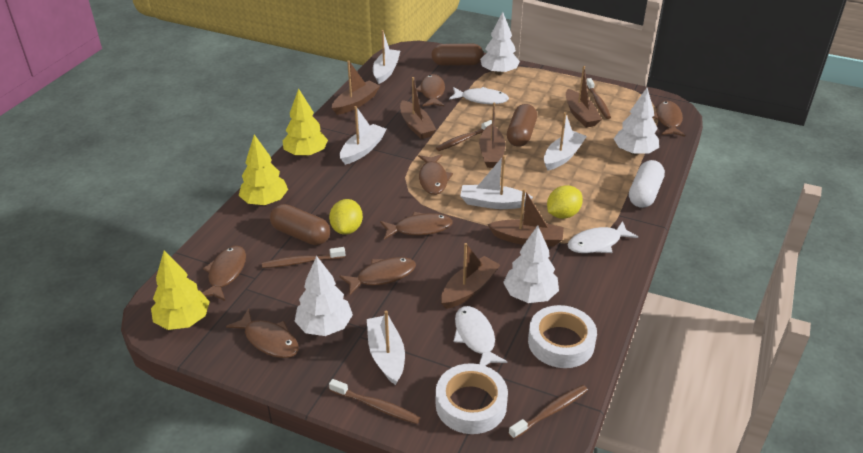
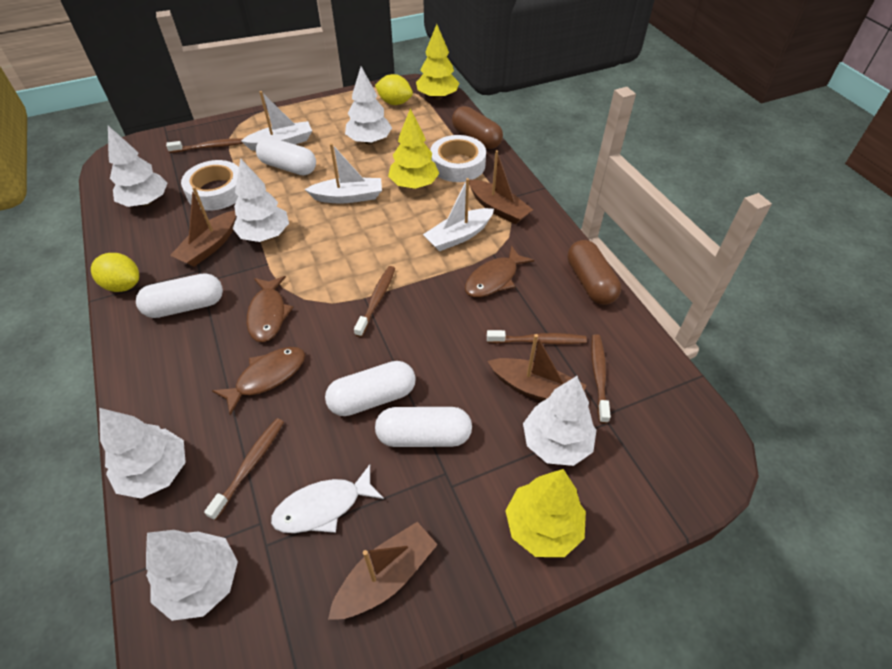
brown boat: [332,60,380,115] [400,77,436,139] [441,243,500,309] [479,103,505,168] [487,189,564,247] [566,66,602,128] = 6 -> [170,187,236,267] [328,522,438,620] [469,150,533,224] [488,334,586,401] = 4
brown capsule: [270,204,330,245] [431,44,483,66] [507,104,537,147] = 3 -> [452,106,503,149] [568,240,621,305] = 2
brown fish: [202,245,246,301] [226,309,299,358] [339,257,416,295] [380,212,453,239] [417,74,445,107] [418,154,453,195] [652,101,685,136] = 7 -> [212,347,305,415] [247,276,293,342] [465,245,534,297] = 3
white boat: [340,106,387,165] [367,311,405,385] [373,30,400,84] [460,155,533,209] [544,112,587,171] = 5 -> [241,91,312,151] [305,143,382,203] [423,178,494,251] = 3
white capsule: [629,160,665,208] = 1 -> [136,273,223,318] [256,137,316,176] [325,361,416,416] [375,407,472,447] = 4
white fish: [449,87,509,104] [454,306,507,366] [567,221,638,253] = 3 -> [271,465,384,533] = 1
white tree: [294,256,353,336] [480,12,520,75] [503,225,559,303] [614,88,659,155] = 4 -> [99,408,186,499] [108,126,167,207] [146,530,238,621] [232,158,289,242] [345,66,392,144] [523,376,596,466] = 6

